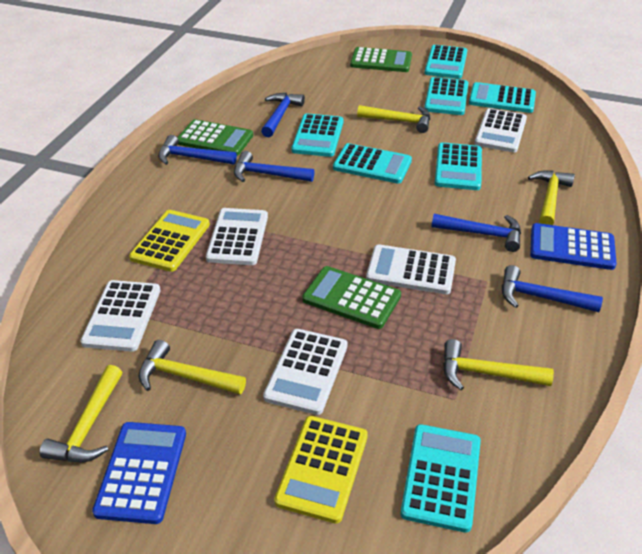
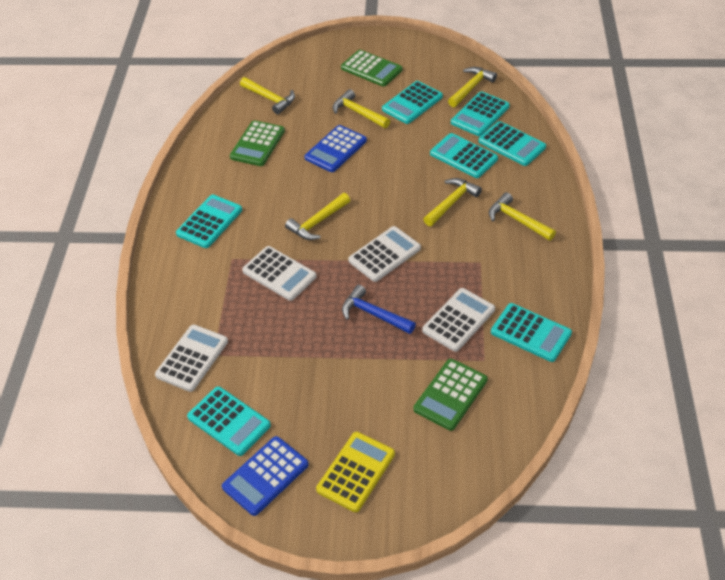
blue hammer: [158,135,237,165] [234,151,314,182] [261,93,305,137] [432,214,521,252] [502,265,603,312] = 5 -> [342,285,416,334] = 1
white calculator: [80,280,160,352] [206,208,268,265] [263,329,348,415] [366,244,456,294] [475,108,527,153] = 5 -> [155,325,228,392] [242,246,317,301] [348,226,421,282] [422,288,495,352] = 4
yellow calculator: [129,210,210,272] [274,416,368,524] = 2 -> [316,432,395,512] = 1
yellow hammer: [40,365,122,462] [138,340,246,395] [357,105,430,133] [443,339,554,390] [528,171,575,225] = 5 -> [240,77,295,114] [285,193,350,240] [333,89,390,128] [423,178,482,226] [448,67,497,107] [489,192,556,241] = 6

